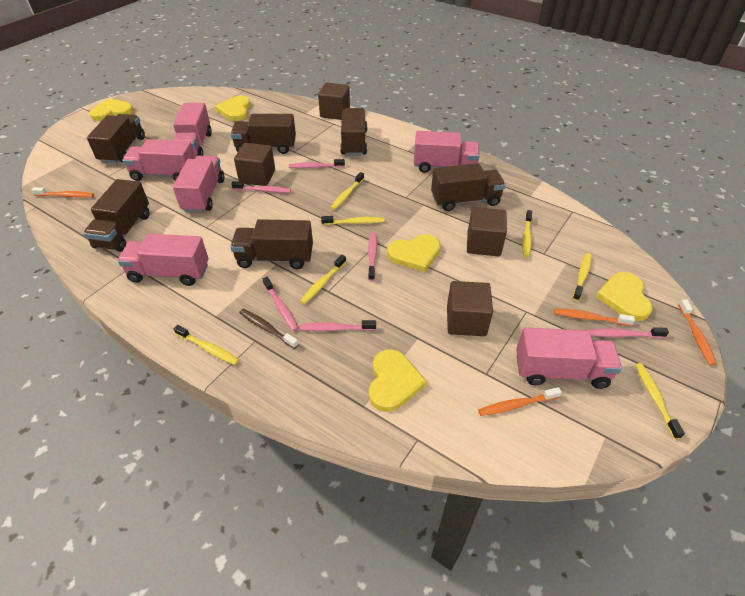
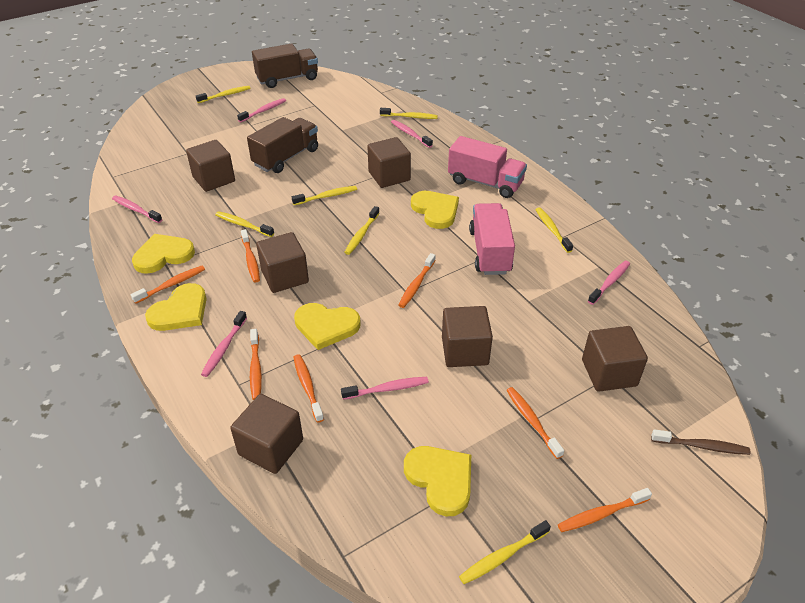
brown cube: [234,143,275,186] [318,83,350,120] [447,281,493,336] [467,207,507,257] = 4 -> [186,140,235,192] [230,394,303,474] [256,232,309,293] [367,137,411,188] [442,306,493,367] [582,326,648,392] = 6
brown truck: [83,179,149,252] [87,114,145,163] [230,219,313,269] [231,114,296,154] [340,108,367,156] [431,163,506,211] = 6 -> [247,117,318,173] [252,43,318,88] = 2
orange toothbrush: [32,187,94,198] [478,387,562,416] [554,309,635,326] [678,299,716,366] = 4 -> [131,266,205,304] [241,229,260,282] [250,329,262,400] [293,354,324,423] [398,253,436,308] [506,387,564,459] [558,488,652,532] = 7
pink truck: [118,234,208,286] [122,139,195,181] [173,103,212,157] [173,156,225,213] [414,131,480,173] [516,327,622,389] = 6 -> [448,136,527,198] [469,203,515,275] = 2

